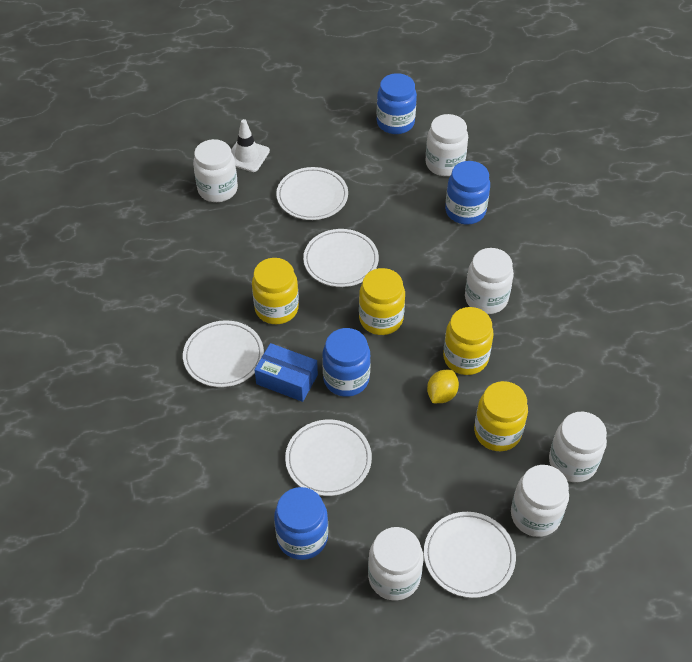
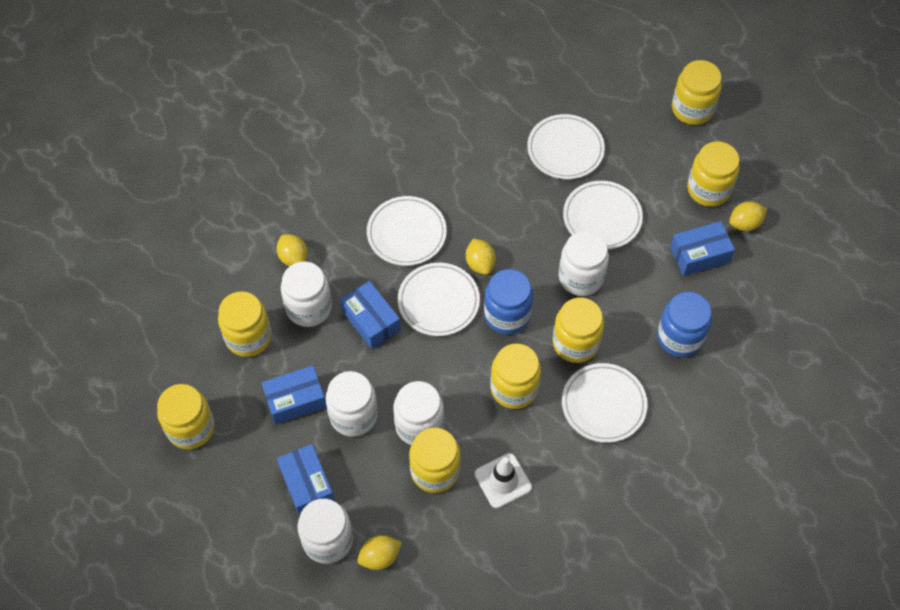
blue box: [255,343,318,402] = 1 -> [261,365,327,425] [277,444,335,516] [340,281,401,349] [670,221,735,276] = 4
blue jar: [274,487,328,560] [322,328,371,397] [376,73,417,134] [445,161,490,225] = 4 -> [484,269,533,335] [657,292,712,357] = 2
white jar: [193,139,238,202] [368,527,423,601] [425,114,468,176] [465,248,514,314] [511,465,569,537] [549,412,607,482] = 6 -> [281,261,332,327] [297,499,353,564] [325,371,378,437] [393,381,444,445] [559,231,609,296] = 5
yellow jar: [252,258,299,324] [359,268,405,335] [443,307,494,375] [474,381,528,451] = 4 -> [157,384,215,449] [218,291,272,357] [409,428,461,493] [490,343,541,409] [553,297,604,363] [672,60,722,125] [687,142,739,207] = 7
yellow lemon: [427,370,459,403] = 1 -> [277,234,308,266] [357,535,402,570] [466,238,496,275] [729,202,767,231] = 4

